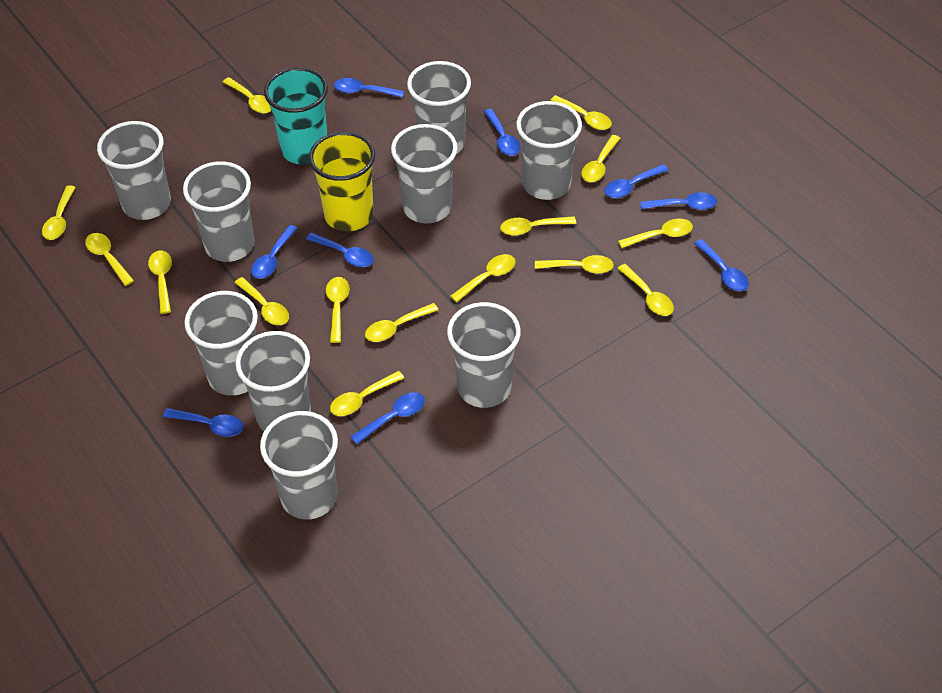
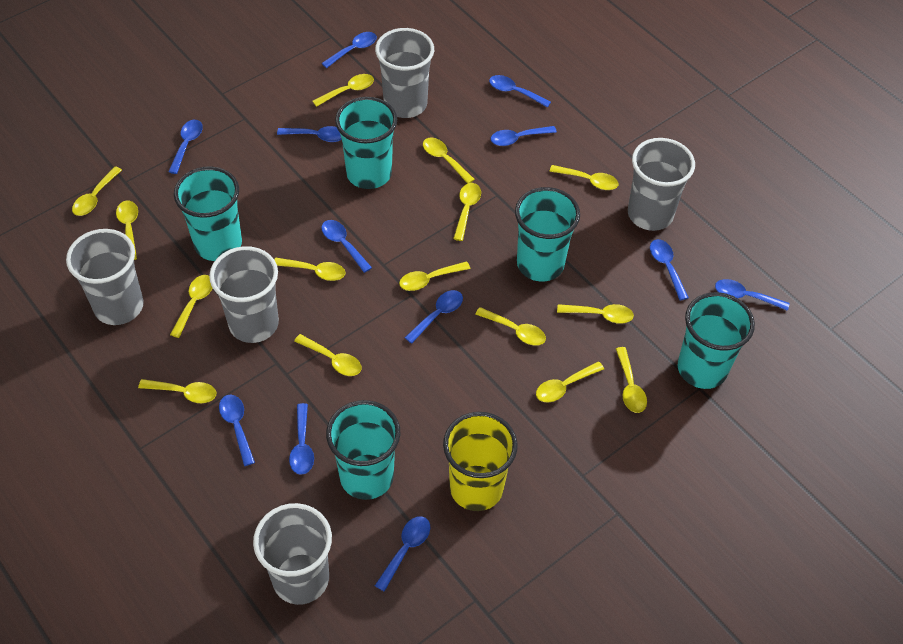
blue spoon: [163,408,243,437] [251,225,298,279] [306,233,374,267] [334,78,404,98] [351,392,425,444] [484,109,520,156] [605,164,669,198] [640,192,717,210] [694,239,749,291] = 9 -> [168,120,203,174] [219,395,255,466] [277,126,341,142] [289,403,314,475] [321,32,377,68] [322,220,372,273] [375,516,430,592] [405,290,463,344] [489,75,551,108] [490,126,557,146] [650,239,689,300] [715,279,789,311] = 12
grey cup: [97,121,171,220] [183,161,255,262] [184,291,258,396] [235,331,311,431] [260,411,338,520] [391,124,457,224] [407,61,471,154] [447,302,521,408] [516,101,582,200] = 9 -> [66,229,144,325] [209,246,279,343] [253,503,332,605] [375,28,434,118] [628,138,695,231] = 5
turquoise cup: [264,67,328,164] = 1 -> [174,166,242,261] [326,400,400,500] [335,97,397,189] [515,187,580,282] [678,292,755,389] = 5

